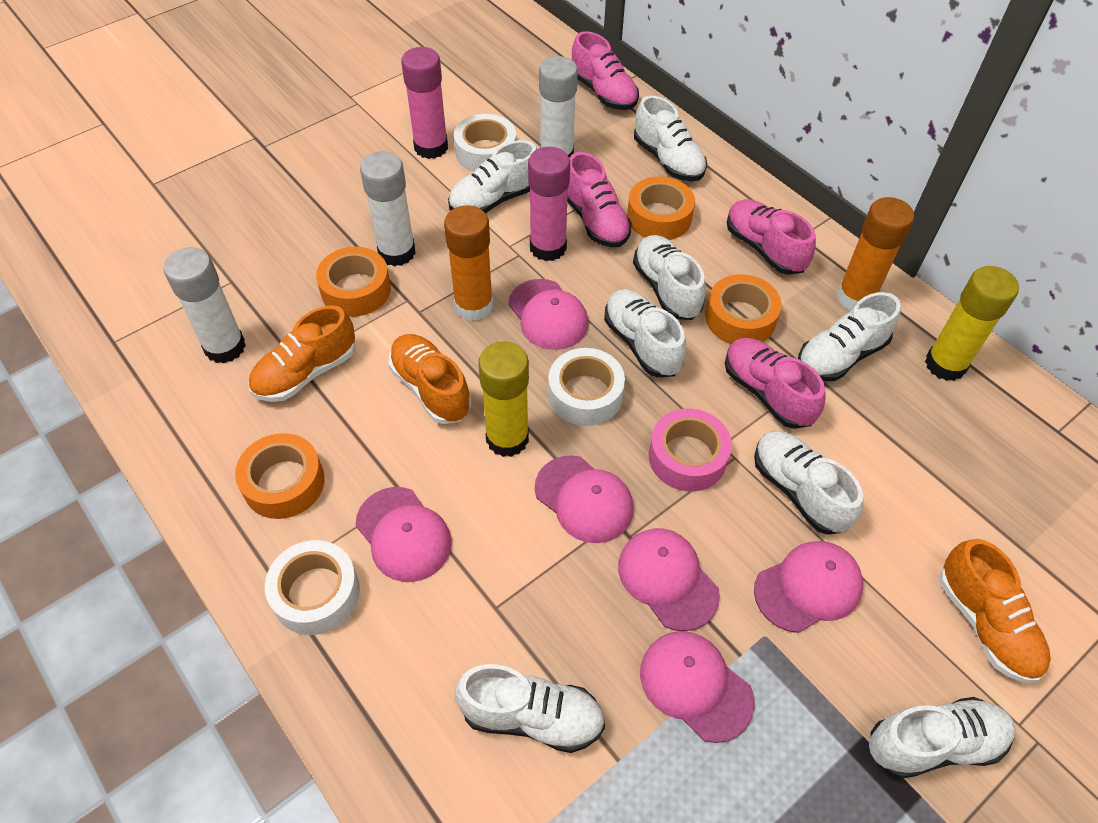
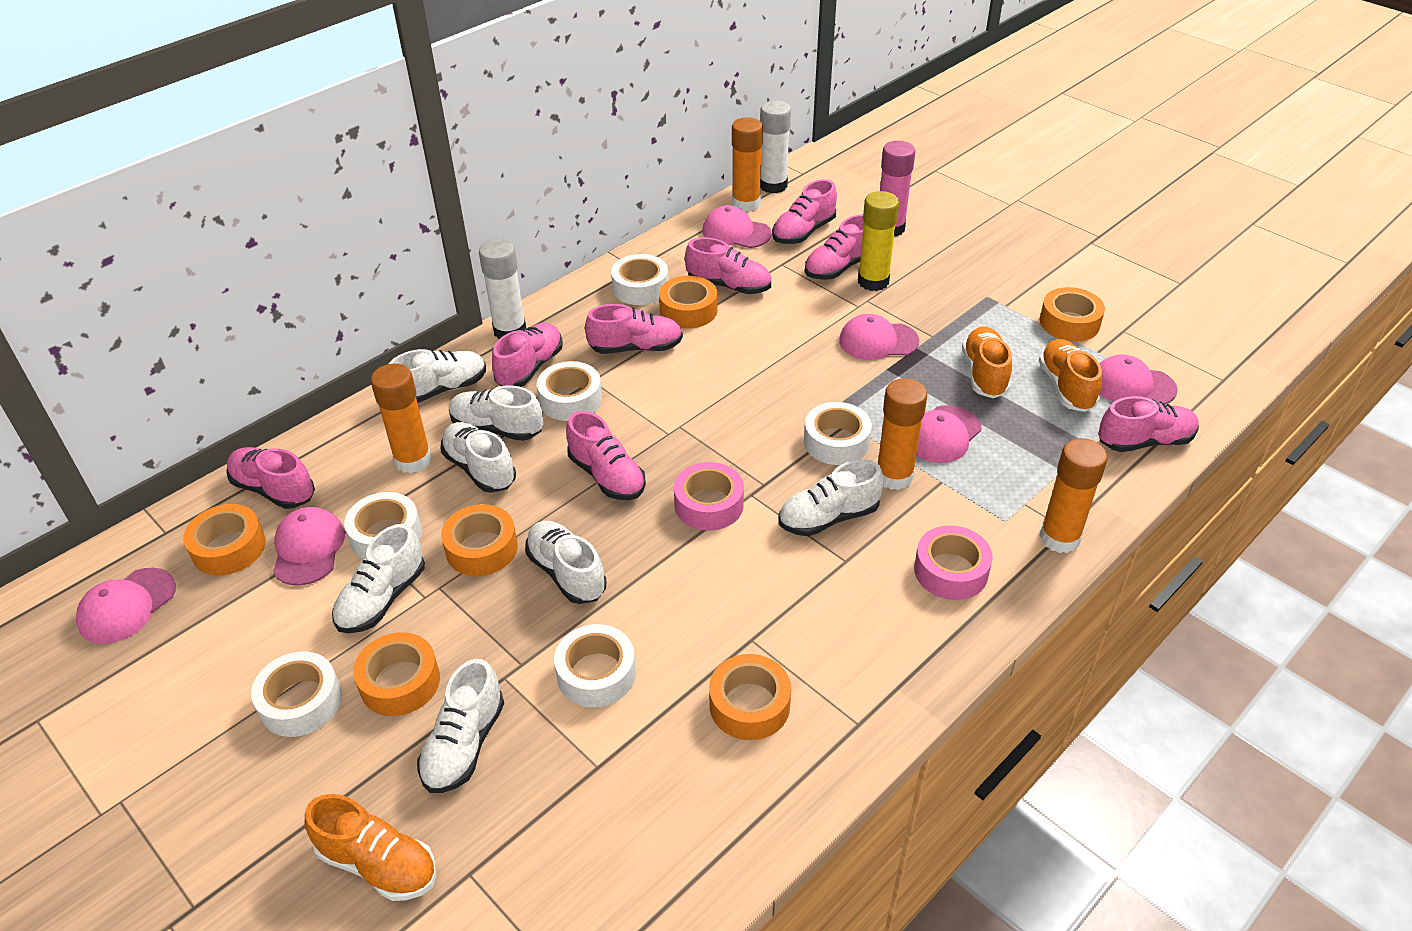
orange glue stick: [444,205,493,321] [837,197,914,311] = 2 -> [371,363,432,474] [732,117,763,212] [877,378,927,490] [1039,438,1108,553] = 4
orange tape: [235,433,325,519] [316,247,391,317] [627,176,695,240] [705,274,782,344] = 4 -> [183,504,266,576] [353,632,440,716] [441,504,518,576] [659,276,718,329] [709,654,791,740] [1039,287,1105,342] = 6
pink glue stick: [401,47,448,159] [528,147,570,261] = 2 -> [880,141,915,236] = 1
pink shoe: [567,152,632,247] [572,31,639,110] [725,338,826,429] [727,199,816,275] = 4 -> [226,447,315,509] [492,323,563,387] [566,411,646,500] [585,304,683,354] [685,238,771,294] [772,179,837,244] [805,214,864,280] [1098,396,1199,452] = 8
pink tape: [649,408,732,491] = 1 -> [674,462,744,531] [914,525,993,600] = 2
white glue stick: [164,247,246,363] [360,151,416,266] [539,56,578,158] = 3 -> [479,239,526,339] [760,100,791,193] = 2
white shoe: [448,140,537,213] [455,664,605,753] [604,289,686,377] [633,235,706,320] [634,96,707,181] [754,431,863,535] [798,292,901,381] [869,697,1016,779] = 8 -> [332,524,425,633] [389,349,486,403] [417,659,504,793] [440,422,516,493] [449,385,543,441] [525,521,607,604] [779,459,884,536] = 7
white tape: [265,540,360,635] [454,114,516,172] [548,348,625,426] = 3 -> [251,651,342,737] [344,492,422,559] [537,361,602,421] [554,624,636,707] [611,254,669,305] [804,402,872,465] = 6
yellow glue stick: [478,341,529,457] [925,266,1019,381] = 2 -> [858,191,899,291] = 1

